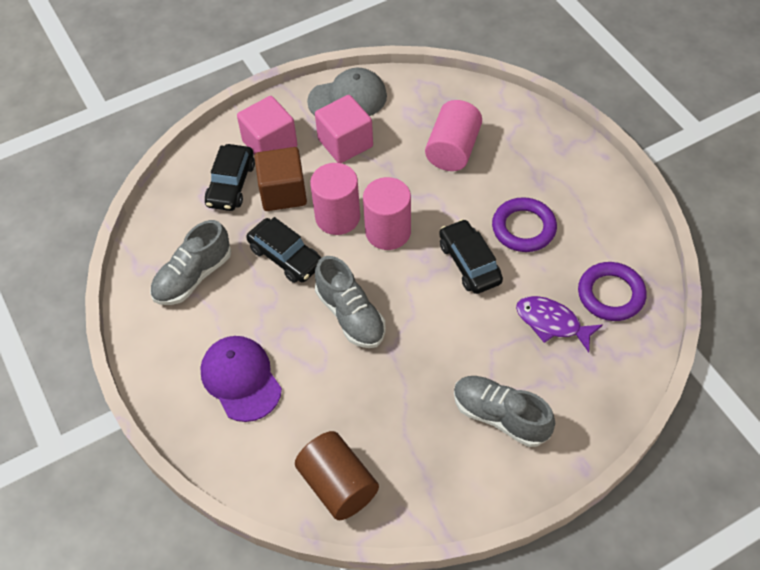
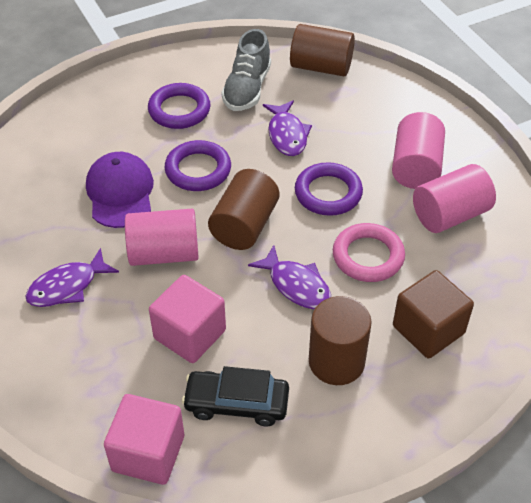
black car: [205,144,255,211] [246,217,321,283] [439,219,503,294] = 3 -> [182,366,289,426] = 1
brown cylinder: [295,431,379,520] = 1 -> [208,169,279,250] [290,24,355,76] [309,296,372,385] = 3
grey cap: [307,68,387,116] = 1 -> none = 0
grey shoe: [150,220,231,305] [315,256,386,348] [454,376,555,447] = 3 -> [222,29,271,111] = 1
pink ring: none = 0 -> [333,223,405,282] = 1
purple fish: [516,296,603,352] = 1 -> [25,248,119,307] [248,245,331,309] [263,100,312,156] = 3
purple ring: [492,197,557,252] [578,262,647,321] = 2 -> [148,83,210,129] [165,140,231,191] [295,162,363,216] = 3

